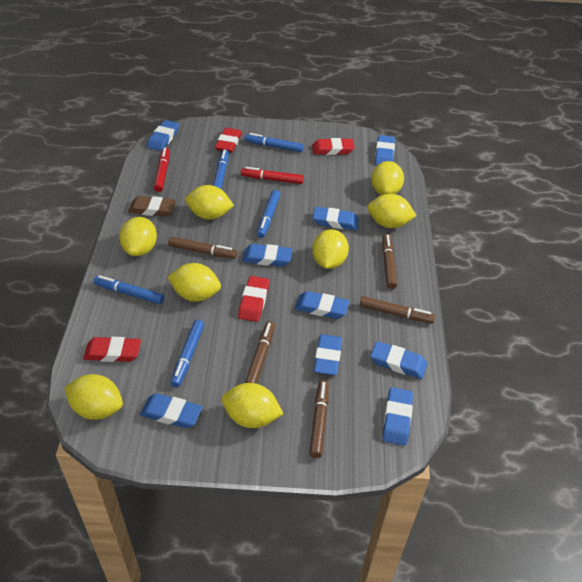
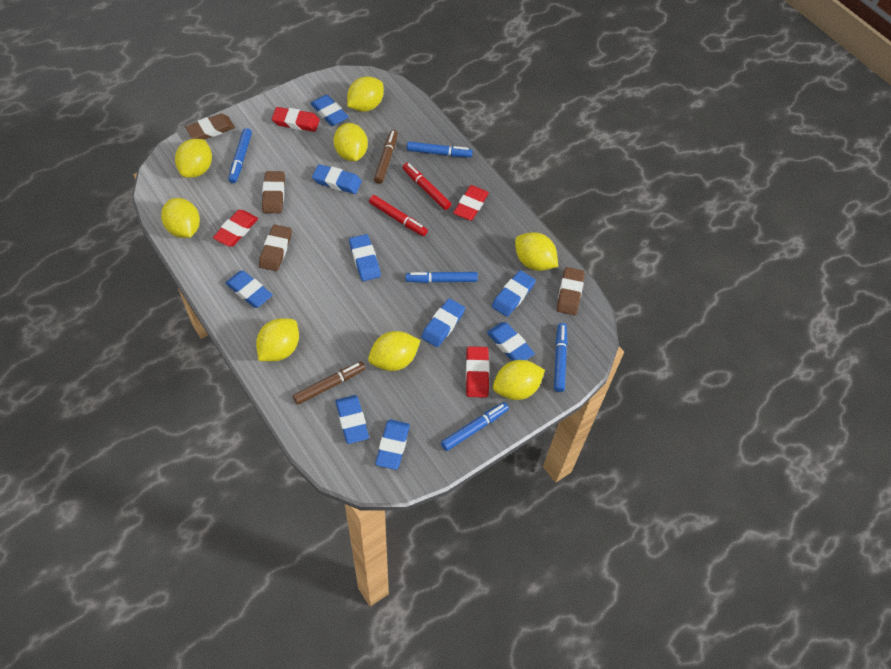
brown eraser: [128,196,176,217] = 1 -> [185,113,235,139] [259,224,292,271] [262,171,285,213] [557,267,585,315] = 4
brown marker: [168,237,237,259] [245,321,275,384] [310,380,329,458] [360,296,436,323] [382,234,397,289] = 5 -> [293,361,365,405] [374,130,398,184] = 2

